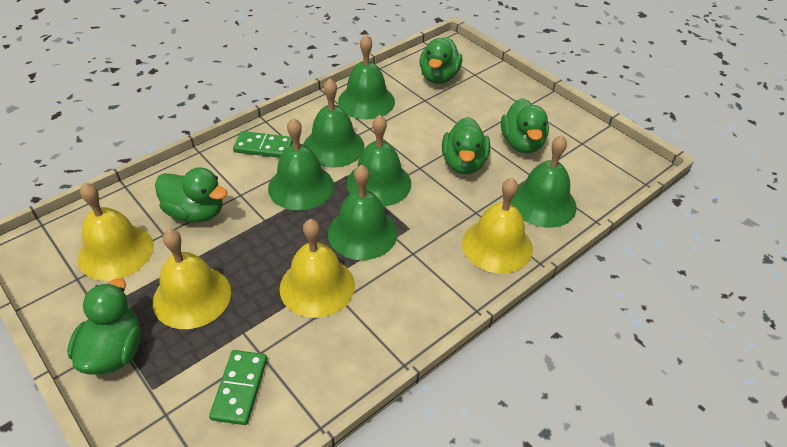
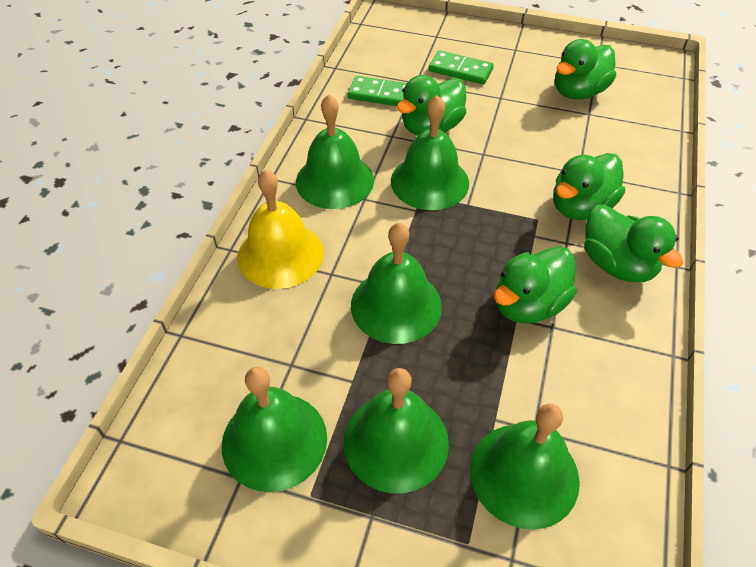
yellow bell: [78,183,154,281] [153,229,231,329] [279,219,355,318] [462,178,533,273] = 4 -> [237,170,324,289] = 1

